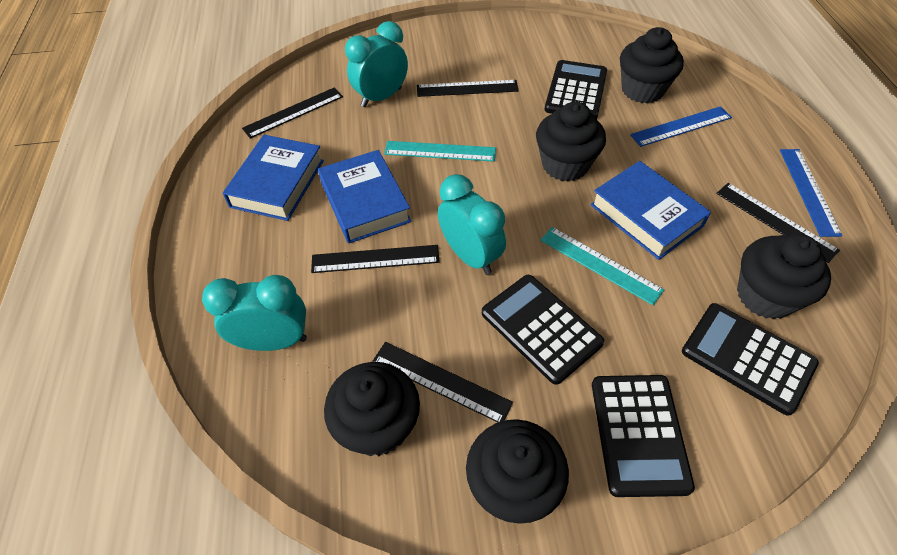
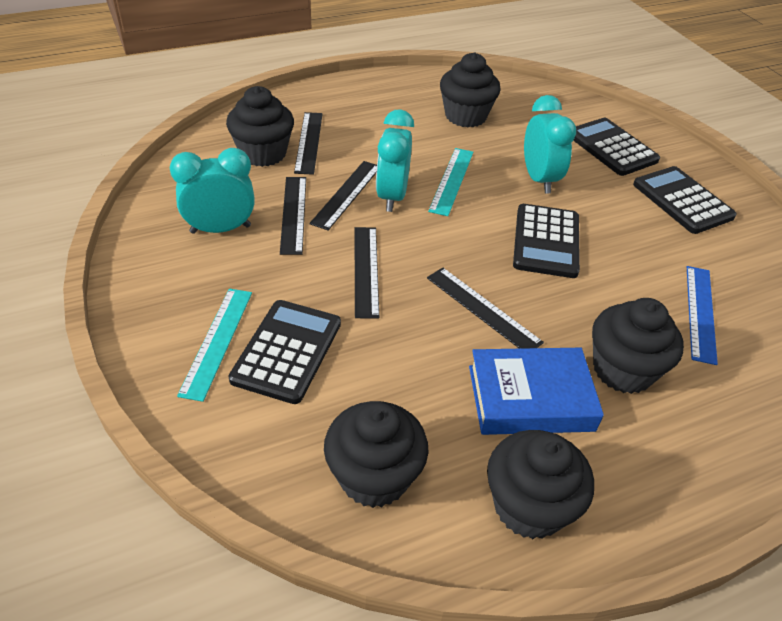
blue book: [223,135,324,221] [318,150,412,243] [590,161,711,260] = 3 -> [469,348,604,435] = 1
blue ruler: [630,106,732,147] [780,149,842,237] = 2 -> [687,266,718,365] = 1

